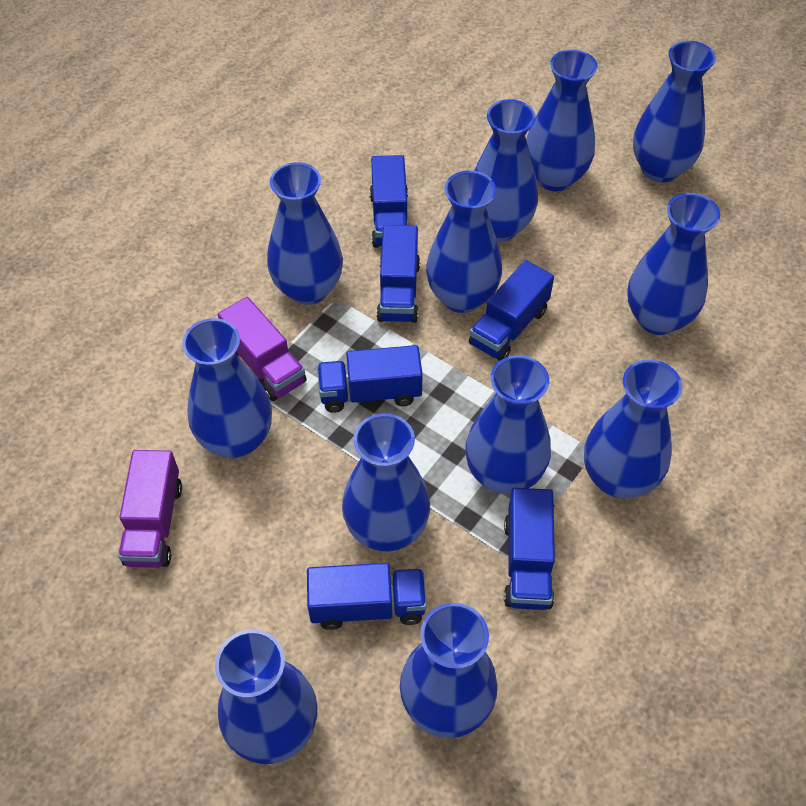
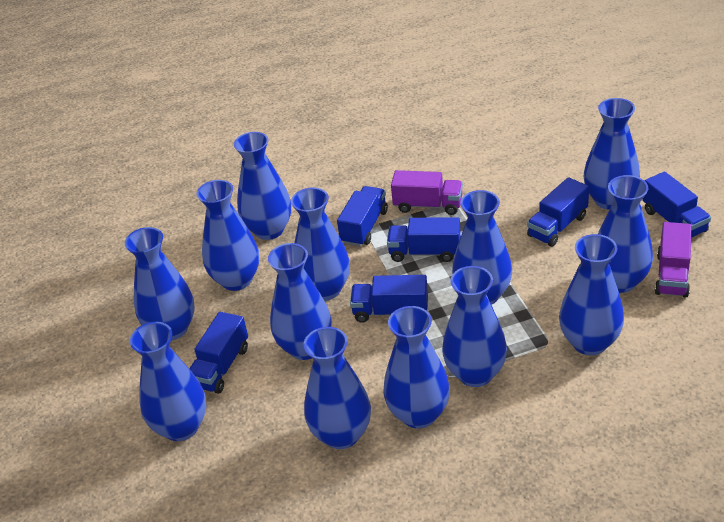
blue vase: [182,318,272,458] [215,629,317,764] [267,162,343,305] [342,413,430,552] [400,602,498,738] [426,171,502,313] [465,355,551,494] [474,99,538,242] [526,49,598,191] [584,360,682,498] [627,193,720,335] [633,41,716,183] = 12 -> [125,227,195,341] [130,322,206,441] [197,180,259,291] [234,132,291,240] [268,243,332,360] [291,187,350,301] [303,327,371,449] [383,306,450,428] [442,266,507,387] [452,190,512,305] [559,234,624,355] [584,98,640,209] [598,175,653,293] = 13

